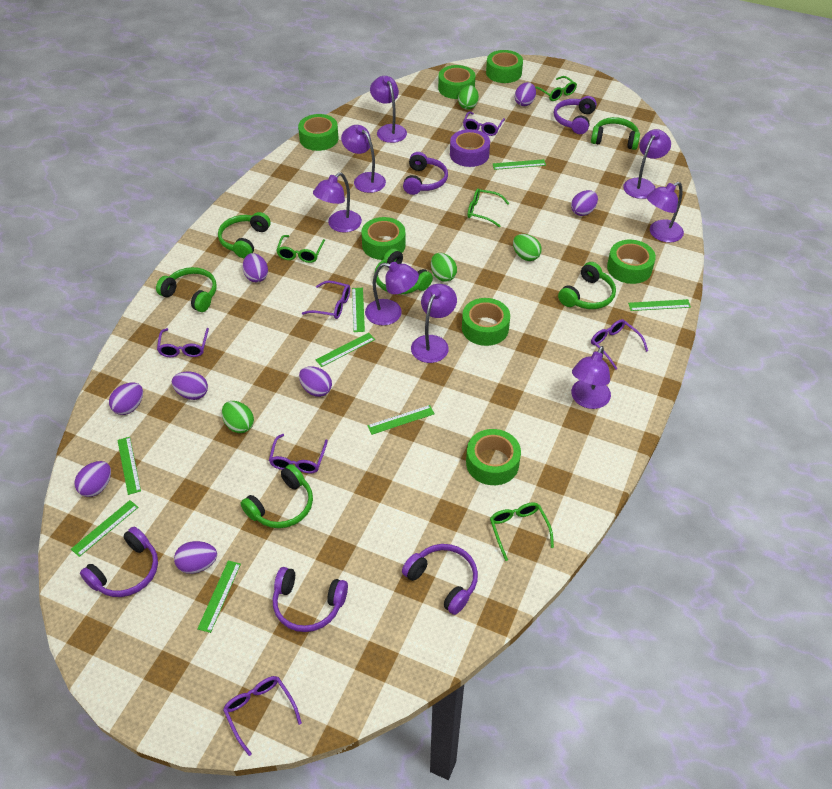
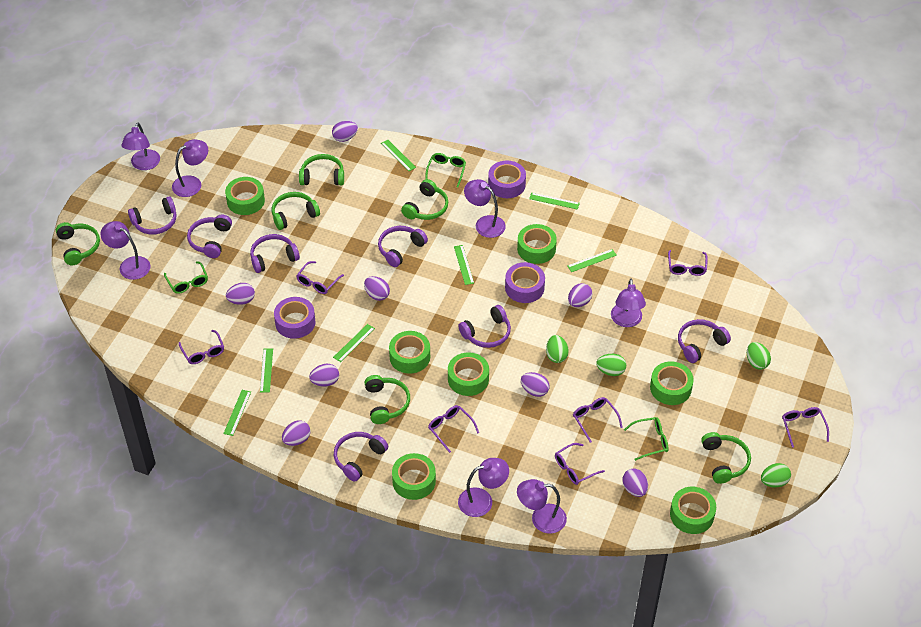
green glasses: [276,235,325,263] [467,188,510,227] [490,502,554,561] [535,76,577,101] = 4 -> [164,261,208,294] [426,153,466,187] [624,417,669,461] = 3
green ruler: [71,500,139,557] [117,437,141,495] [197,561,241,633] [316,333,375,367] [352,288,365,332] [367,405,435,435] [493,159,546,170] [628,299,691,311] = 8 -> [223,390,251,436] [260,348,273,393] [333,324,375,362] [381,140,416,171] [454,245,474,285] [529,193,580,210] [568,249,617,272] = 7
purple glasses: [157,328,209,357] [223,676,302,756] [269,434,328,474] [302,281,350,319] [463,111,505,136] [591,319,648,370] = 6 -> [179,330,224,364] [296,261,344,294] [428,405,479,453] [555,443,605,485] [573,397,623,443] [668,250,708,276] [782,407,829,448] = 7
purple headphones: [80,527,158,597] [273,567,348,632] [402,544,478,615] [403,152,448,195] [554,96,597,134] = 5 -> [128,197,177,235] [187,214,232,258] [250,234,300,273] [334,432,388,482] [378,226,428,267] [459,305,511,348] [678,319,731,363] = 7
purple lamp: [313,172,362,232] [341,125,386,193] [365,262,419,325] [370,76,407,143] [411,284,457,363] [571,346,611,409] [623,129,671,199] [647,182,684,243] = 8 -> [100,221,150,280] [121,123,160,170] [172,139,208,197] [458,458,509,517] [464,179,506,238] [517,479,567,534] [611,279,646,327] = 7
purple tape: [450,129,490,167] = 1 -> [274,297,315,339] [488,160,526,198] [505,262,545,303] = 3

